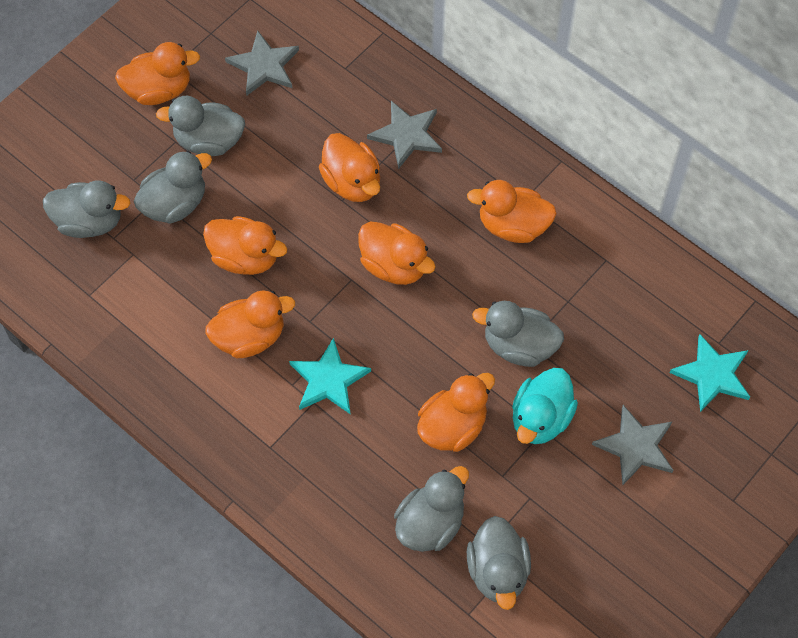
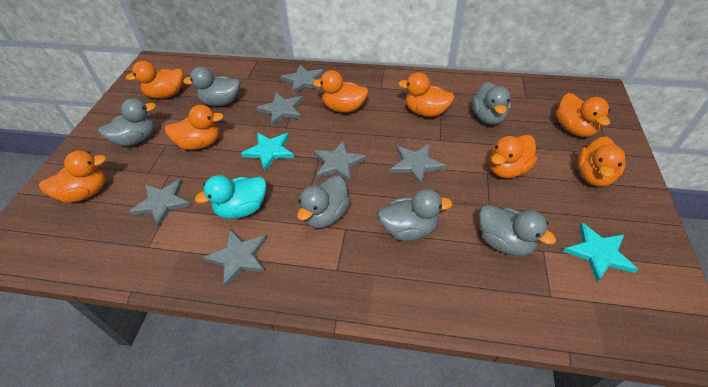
grey star: [225,30,299,96] [367,101,442,169] [592,405,673,485] = 3 -> [129,179,191,227] [203,229,267,287] [256,93,303,126] [280,65,324,94] [314,140,366,182] [390,144,446,186] = 6
orange duck: [115,42,200,105] [203,216,287,275] [205,291,295,358] [319,133,380,202] [358,222,435,285] [417,373,495,452] [467,180,557,243] = 7 -> [39,151,106,203] [126,61,184,98] [165,105,224,150] [312,70,369,113] [398,72,455,117] [489,135,537,178] [556,93,610,137] [577,136,625,187] = 8

